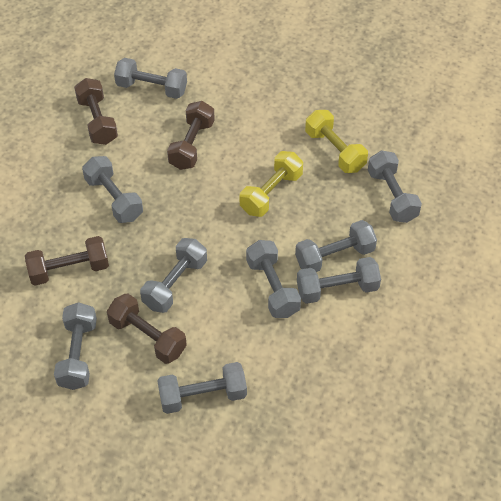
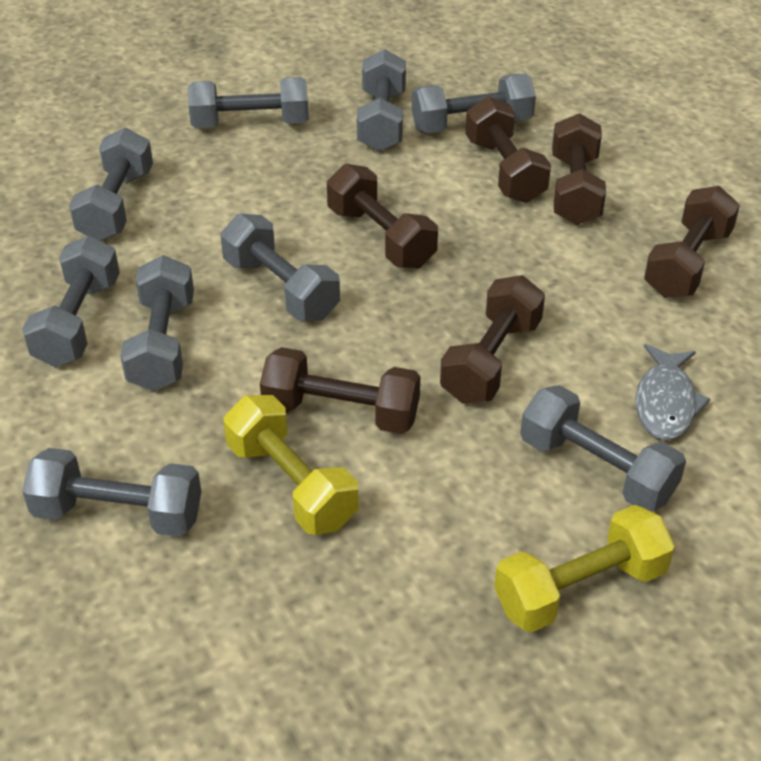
brown dumbbell: [25,236,109,286] [74,78,118,145] [107,294,187,364] [167,101,215,170] = 4 -> [260,347,420,434] [327,164,438,269] [440,275,545,404] [465,96,551,203] [552,113,606,225] [644,186,740,298] = 6
grey fish: none = 0 -> [636,344,710,440] = 1

